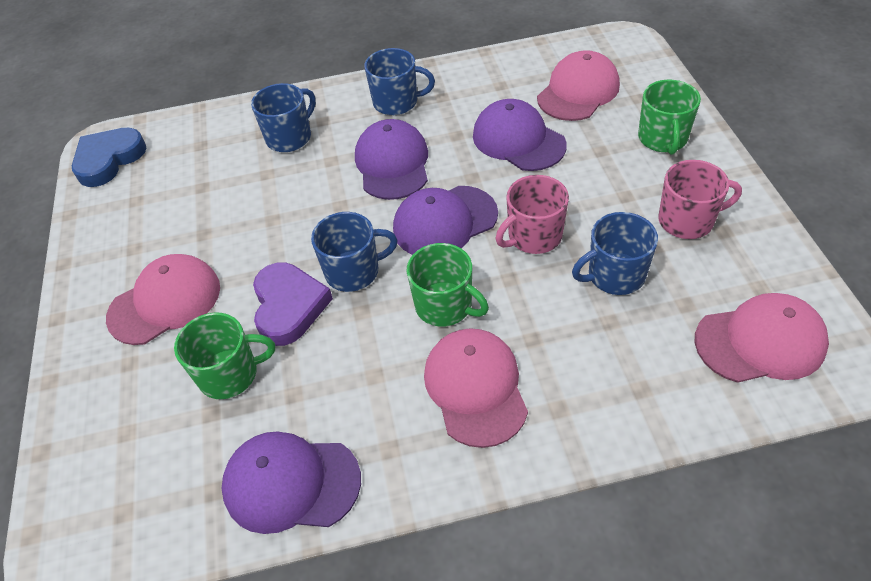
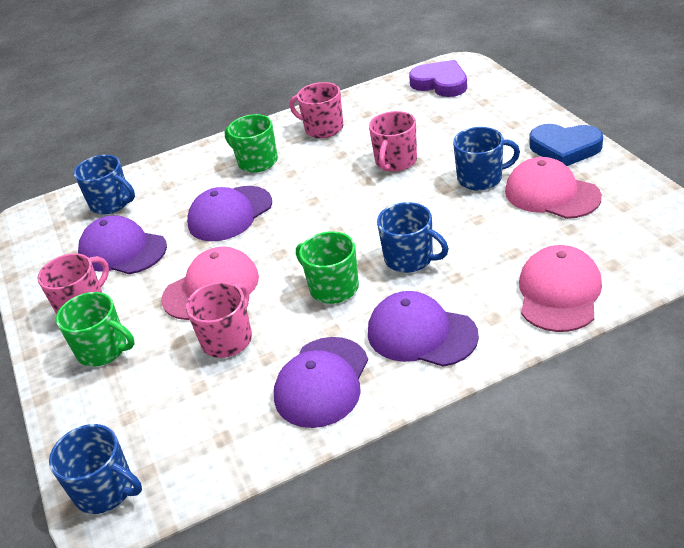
pink cap: [106,254,220,345] [424,328,528,448] [537,50,620,121] [695,293,829,383] = 4 -> [161,247,259,320] [505,157,602,219] [519,245,602,332] = 3
pink mug: [496,175,569,254] [658,160,742,239] = 2 -> [38,253,109,315] [186,282,252,358] [289,82,343,138] [369,111,417,172] = 4

